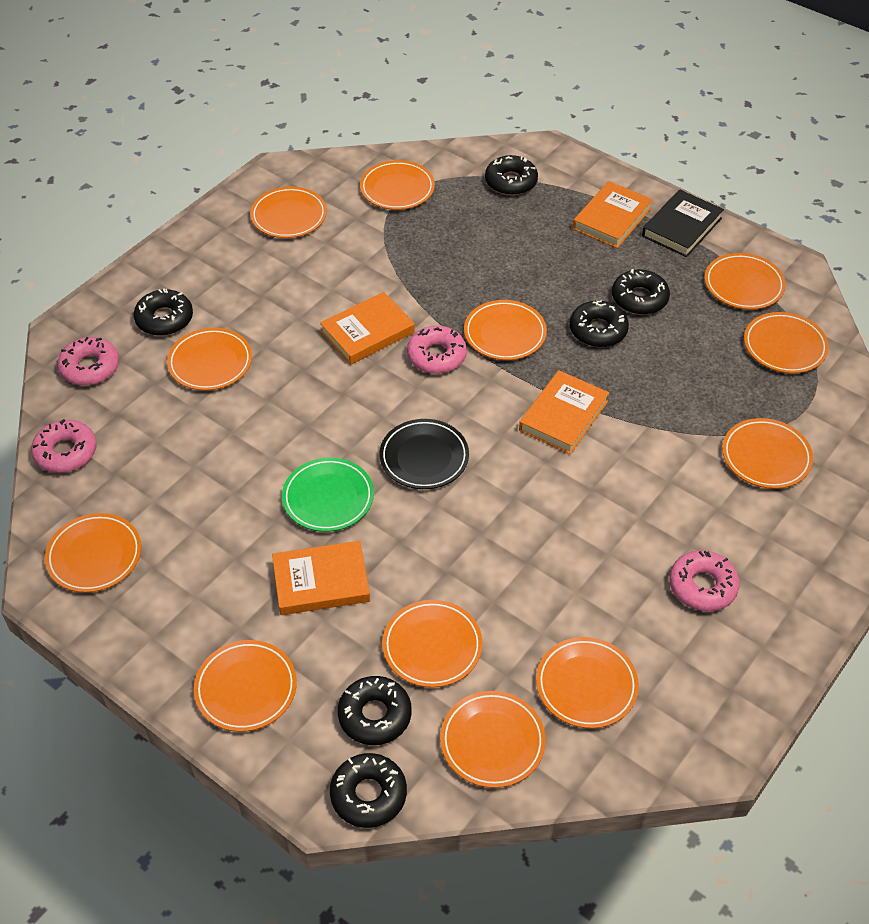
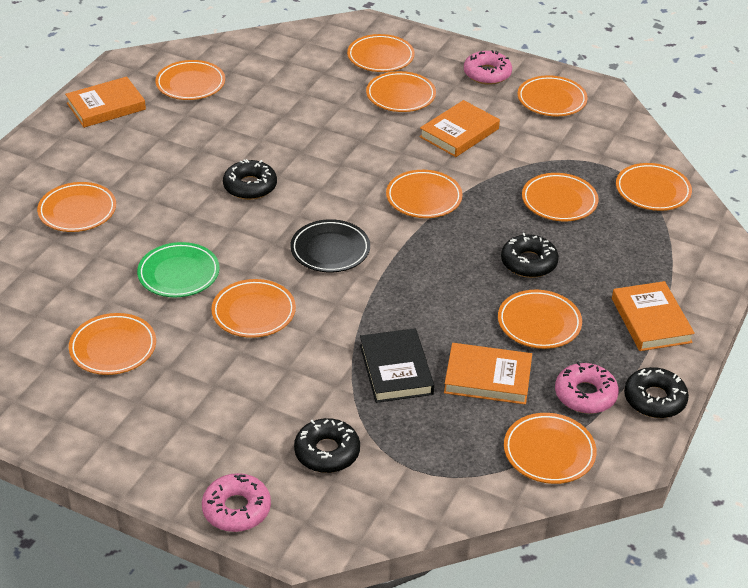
black donut: [134,288,193,336] [330,753,407,828] [338,676,412,745] [485,155,538,195] [570,301,629,347] [612,269,670,315] = 6 -> [223,159,277,200] [294,418,360,473] [501,233,559,278] [624,367,689,418] = 4
pink donut: [31,419,97,473] [57,337,119,386] [407,326,467,374] [670,550,739,612] = 4 -> [202,473,271,532] [464,50,512,85] [555,361,619,414] = 3

